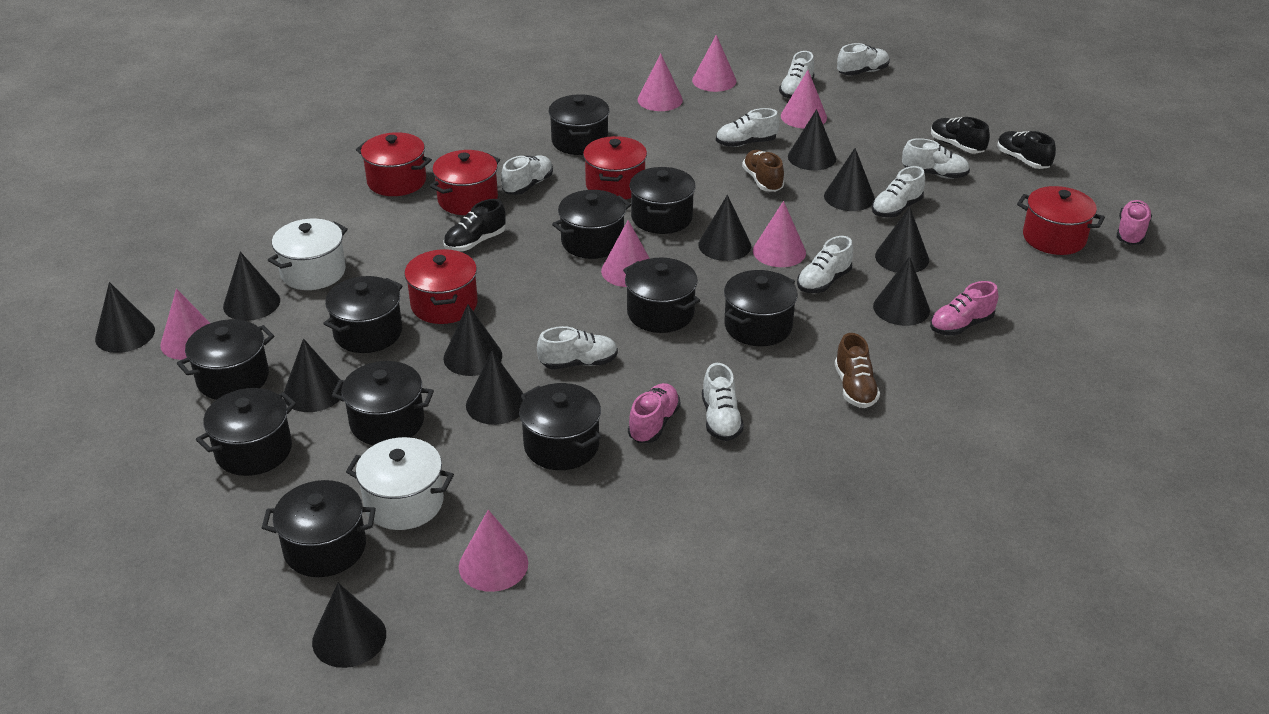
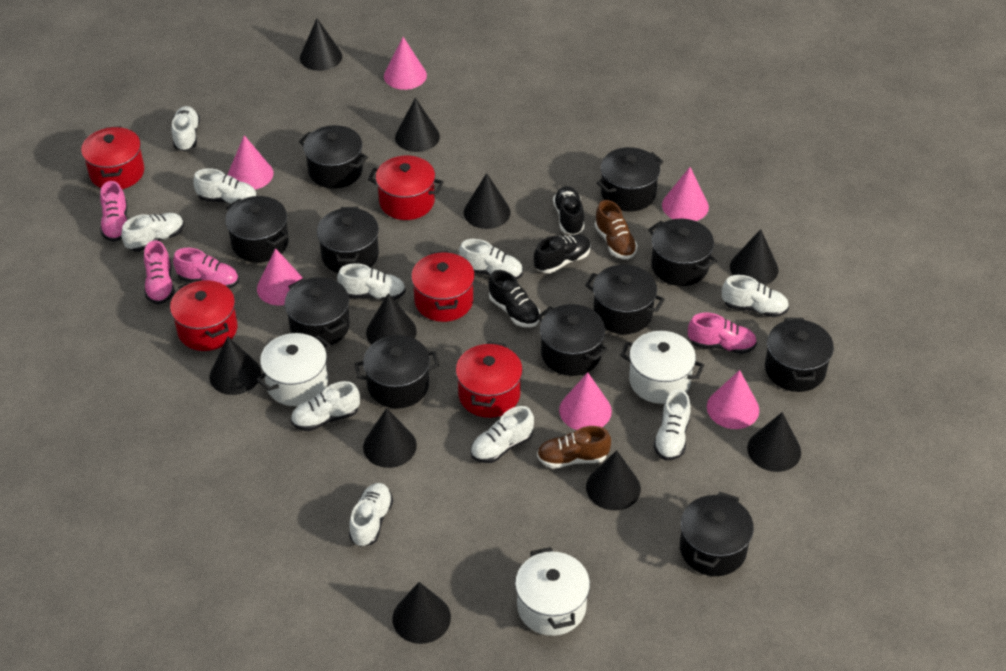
black cone: [95,282,155,353] [223,252,280,321] [283,339,343,412] [312,583,386,668] [443,304,502,376] [466,351,524,425] [698,195,751,261] [788,109,836,170] [824,148,875,211] [873,256,930,326] [875,207,929,273] = 11 -> [209,336,261,395] [300,18,342,71] [363,408,417,468] [366,293,417,344] [393,582,451,644] [395,98,440,152] [464,173,511,229] [586,450,641,510] [730,229,778,285] [747,412,801,472] = 10
pink cone: [160,289,210,360] [459,510,528,592] [601,220,650,287] [637,53,683,111] [692,35,737,92] [753,201,806,267] [781,70,827,129] = 7 -> [228,135,274,189] [257,248,303,305] [384,37,427,90] [559,372,612,430] [662,167,709,221] [707,370,759,429] = 6
pink shoe: [628,383,681,443] [930,281,998,336] [1117,200,1152,245] = 3 -> [100,181,128,242] [144,240,174,304] [173,248,239,288] [688,313,757,354] = 4
white pot: [268,219,348,290] [346,437,454,530] = 2 -> [256,333,331,406] [515,547,590,636] [620,331,704,404] = 3
white shoe: [501,156,553,195] [537,326,618,370] [702,363,744,441] [716,108,780,147] [779,51,815,98] [797,236,853,293] [837,43,890,76] [872,166,925,217] [902,138,970,179] = 9 -> [121,213,184,252] [171,106,200,151] [193,168,257,204] [291,381,360,431] [337,263,406,300] [349,483,393,547] [459,239,523,279] [470,406,534,463] [653,389,691,460] [722,275,789,317] = 10

